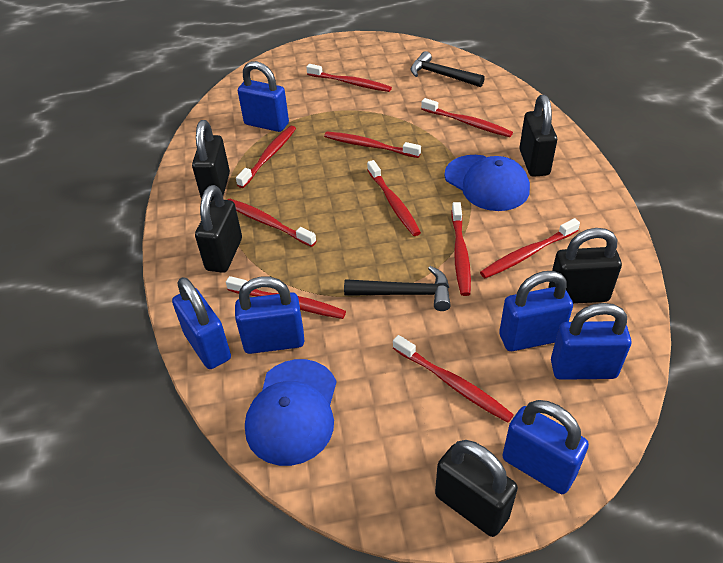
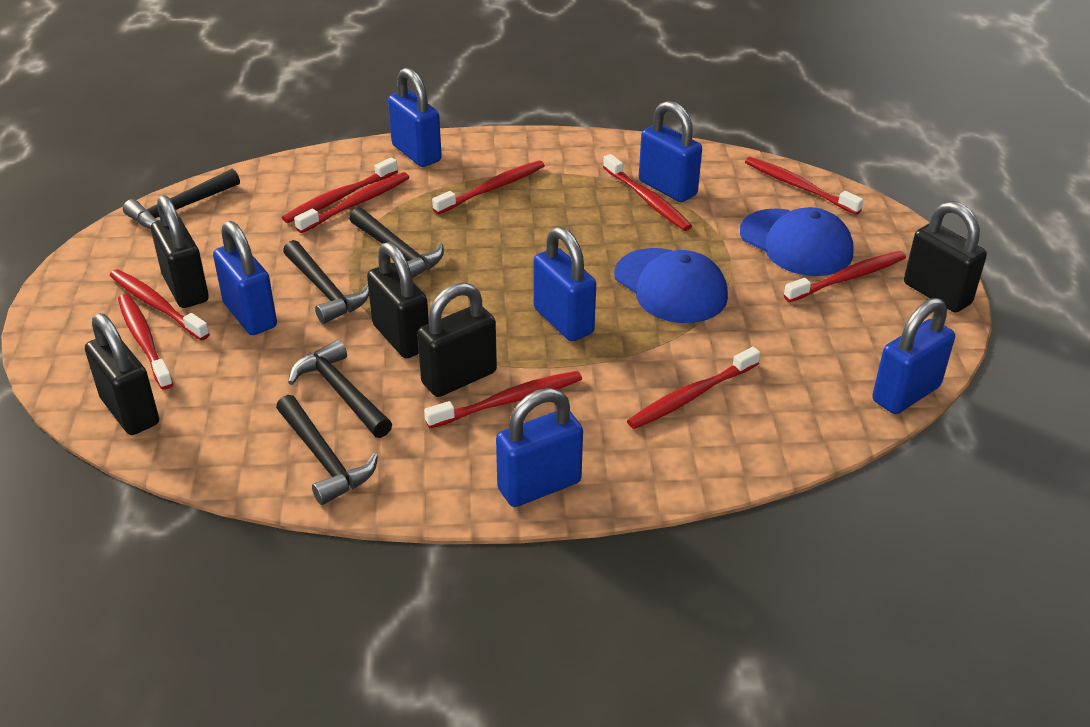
black hammer: [344,266,451,311] [410,51,485,87] = 2 -> [123,169,240,229] [276,395,378,505] [283,240,369,324] [288,340,392,438] [350,207,444,278] = 5

